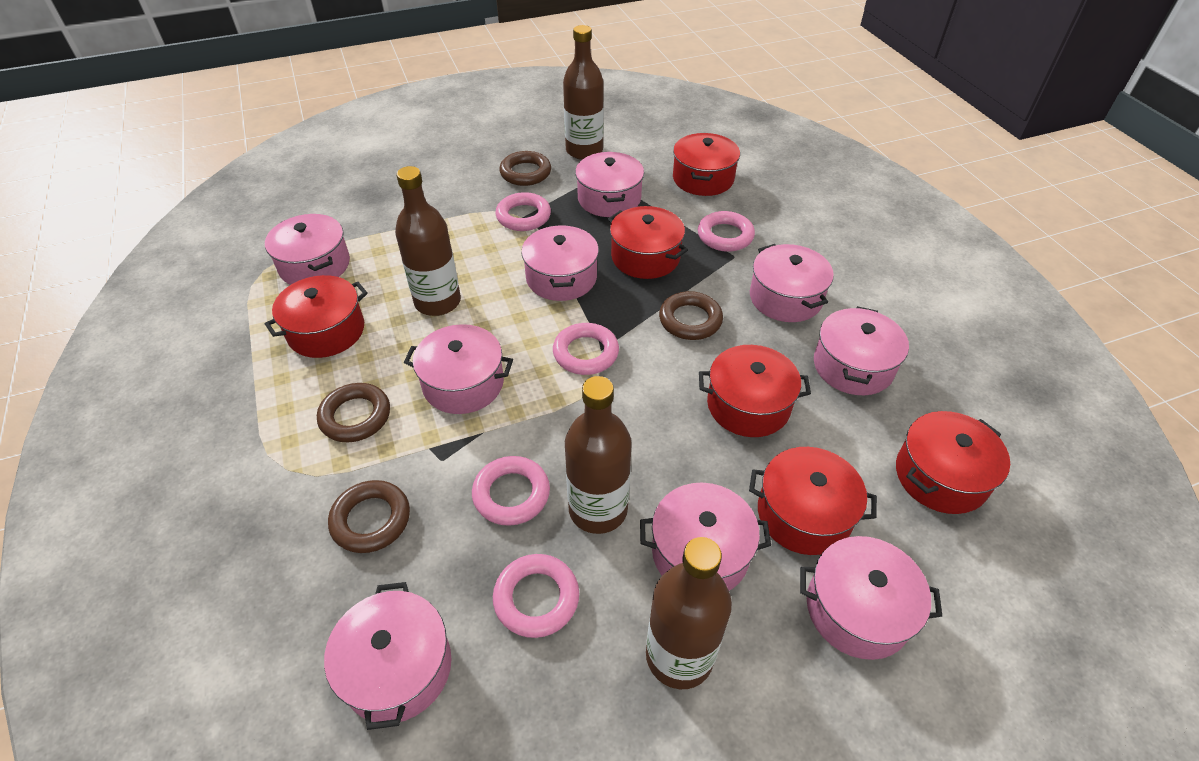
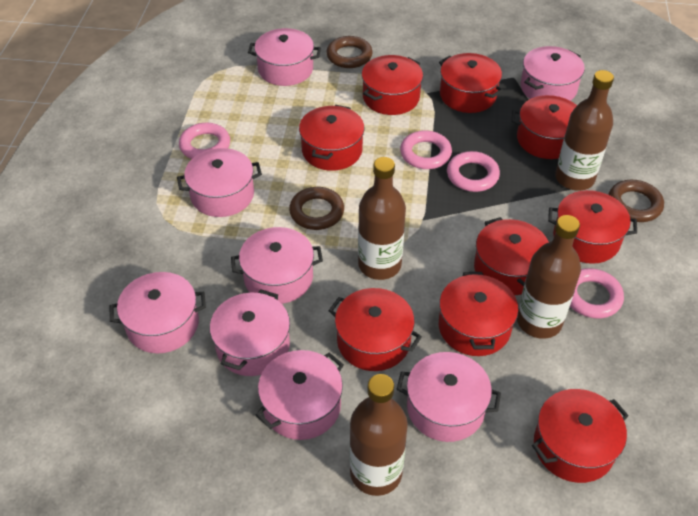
brown ring: [317,383,390,442] [328,480,410,553] [499,151,551,186] [659,291,723,340] = 4 -> [289,187,344,230] [326,36,373,68] [609,180,664,222] = 3
pink pot: [265,214,350,285] [324,582,452,730] [404,324,513,414] [521,225,599,301] [575,152,644,217] [640,483,771,591] [750,244,834,322] [800,536,942,660] [814,306,909,395] = 9 -> [110,272,206,353] [177,148,262,217] [210,290,290,376] [231,227,323,304] [248,28,321,86] [256,350,344,440] [397,352,501,442] [521,46,585,101] = 8
pink ring: [472,456,550,526] [493,554,579,638] [495,192,551,231] [553,323,619,375] [698,211,755,252] = 5 -> [179,123,230,159] [400,130,452,169] [447,151,500,192] [570,268,624,318] = 4
red pot: [265,275,368,358] [608,206,688,279] [673,133,740,196] [699,345,811,437] [749,447,877,555] [896,411,1010,514] = 6 -> [299,105,364,171] [328,288,422,371] [362,55,423,115] [439,53,504,113] [439,272,518,356] [474,217,549,295] [512,95,577,159] [532,389,629,483] [548,190,637,264] = 9

